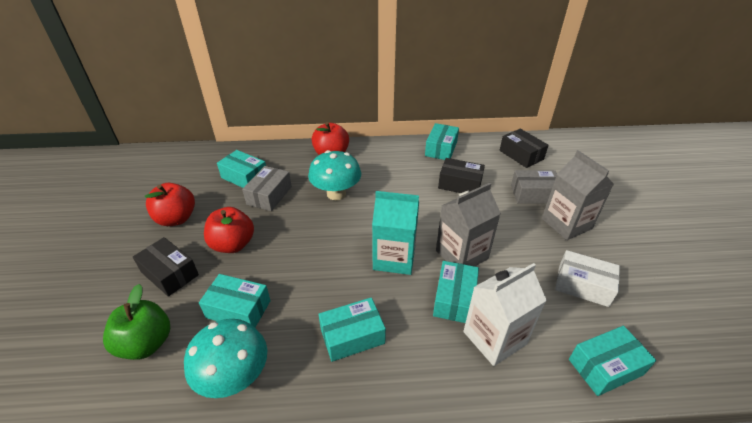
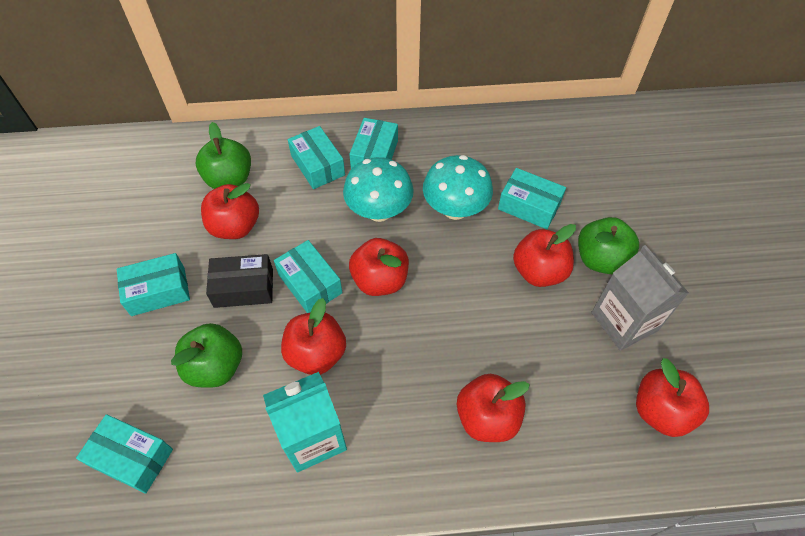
black box: [133,237,199,297] [438,158,485,193] [499,129,549,168] = 3 -> [206,254,273,308] = 1
green apple: [103,284,170,360] = 1 -> [171,323,242,388] [196,122,251,189] [578,217,639,274] = 3
grey box: [242,166,292,211] [511,170,557,204] = 2 -> none = 0
grey carton: [436,183,501,266] [542,150,614,240] = 2 -> [591,245,689,351] = 1
red apple: [145,183,195,226] [204,207,254,253] [312,122,349,155] = 3 -> [201,183,259,239] [281,298,346,375] [349,238,409,296] [457,374,530,442] [513,224,576,287] [636,358,709,437] = 6
white box: [555,250,620,307] = 1 -> none = 0
white carton: [463,263,547,366] = 1 -> none = 0

